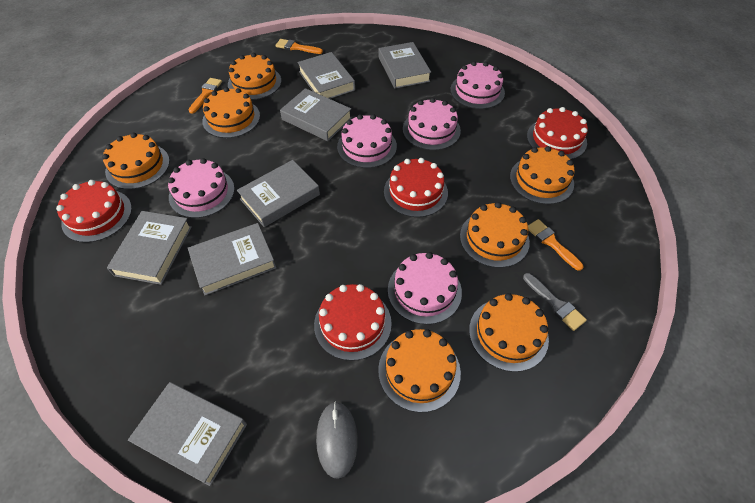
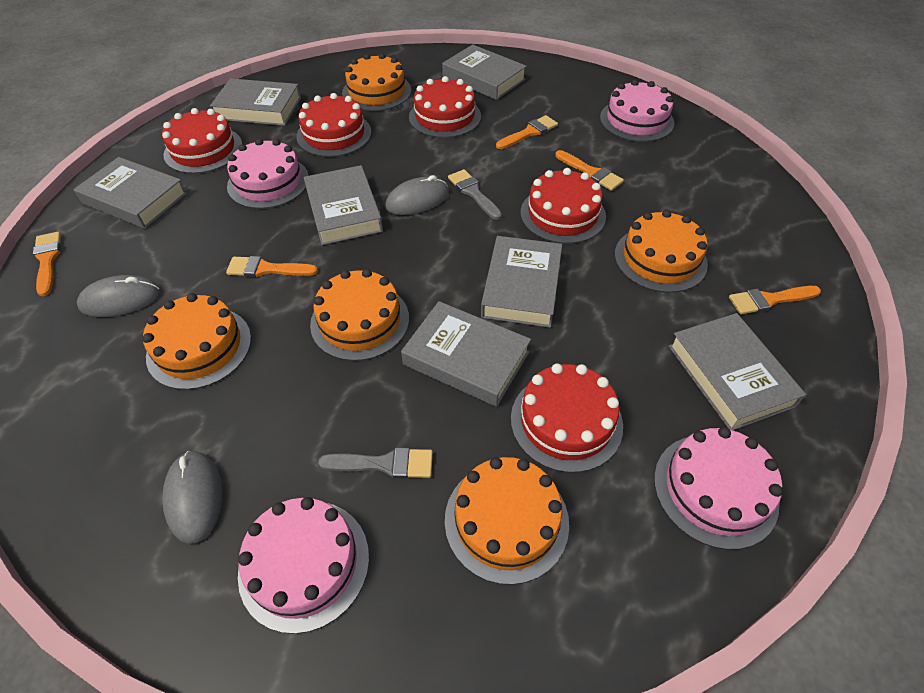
grey brush: [523,273,587,331] = 1 -> [318,447,433,478] [448,169,502,220] = 2
grey mouse: [316,401,358,479] = 1 -> [77,275,160,317] [162,451,223,544] [385,175,449,215] = 3
orange brush: [189,78,222,114] [275,39,323,54] [528,219,584,271] = 3 -> [33,232,61,297] [226,256,318,277] [496,115,558,149] [555,150,624,191] [729,286,821,314] = 5
orange cake: [102,133,170,189] [202,87,260,138] [228,53,281,100] [378,329,461,412] [460,202,530,268] [469,293,549,372] [510,146,575,204] = 7 -> [142,293,251,390] [310,269,409,361] [342,53,411,111] [445,457,569,585] [615,210,708,293] = 5
pink cake: [168,158,235,218] [337,114,397,168] [388,252,462,325] [403,98,461,150] [450,61,505,109] = 5 -> [227,139,309,209] [238,497,369,634] [600,80,674,142] [654,427,783,550] = 4
red cake: [56,180,132,243] [314,284,392,361] [384,158,448,217] [527,107,588,160] = 4 -> [162,108,242,174] [296,93,371,157] [409,76,481,138] [511,363,623,473] [520,168,606,244] = 5

